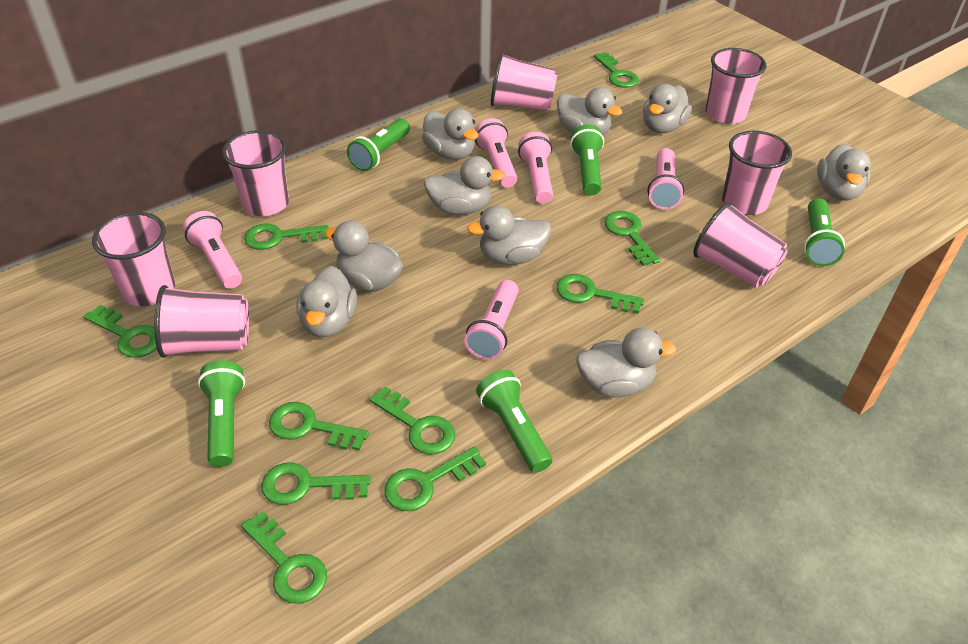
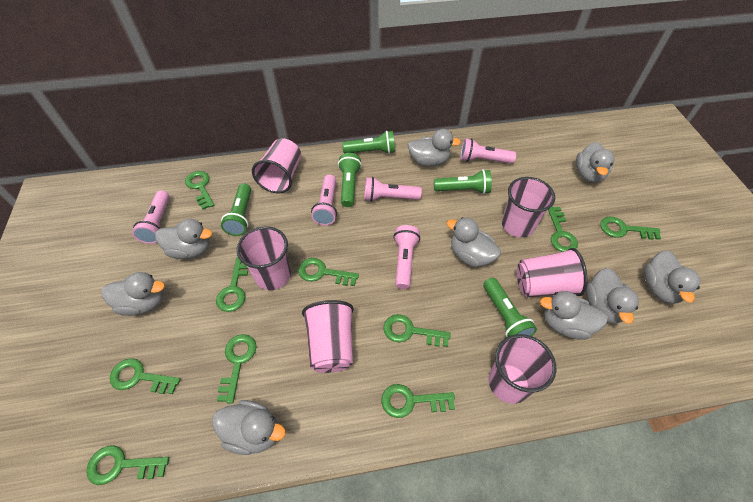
pink cup: [92,212,175,306] [154,285,249,358] [222,130,289,216] [491,52,558,111] [693,202,788,287] [706,48,767,124] [722,131,792,215] = 7 -> [237,226,291,290] [252,138,301,193] [302,300,354,373] [489,334,556,404] [502,177,555,237] [517,248,588,297] = 6

